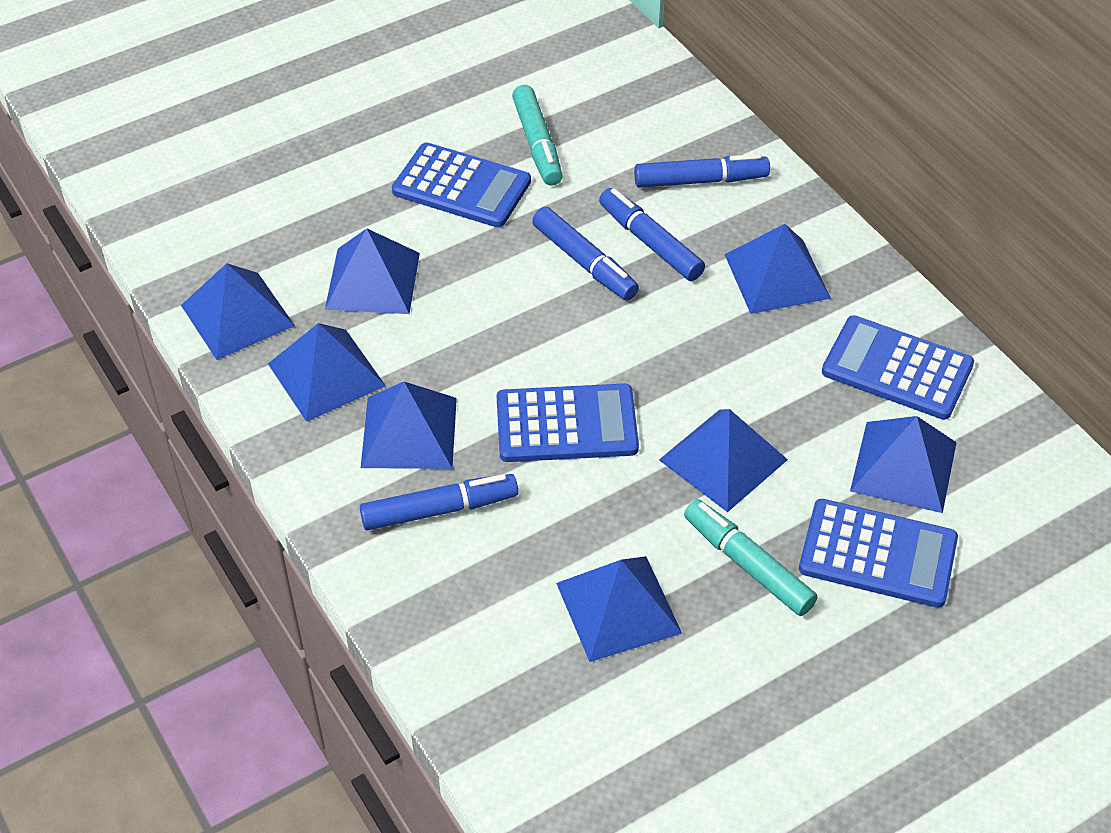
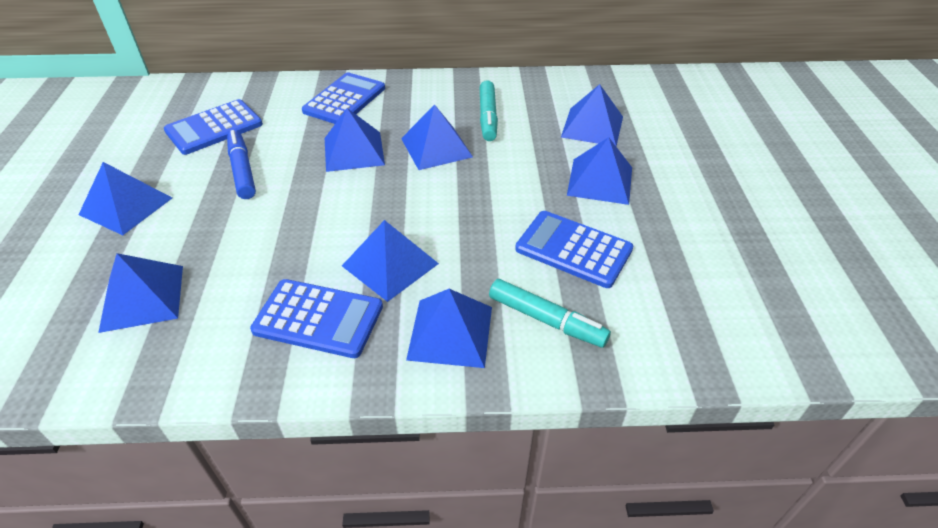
blue marker: [360,474,518,530] [532,207,639,301] [599,188,705,281] [634,154,770,188] = 4 -> [227,130,256,199] = 1

